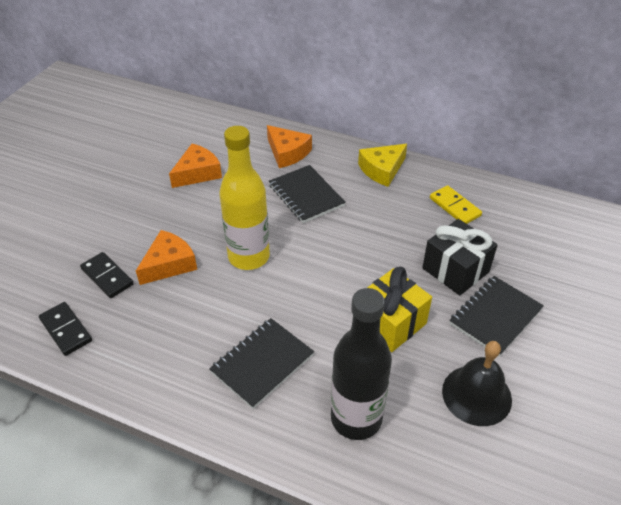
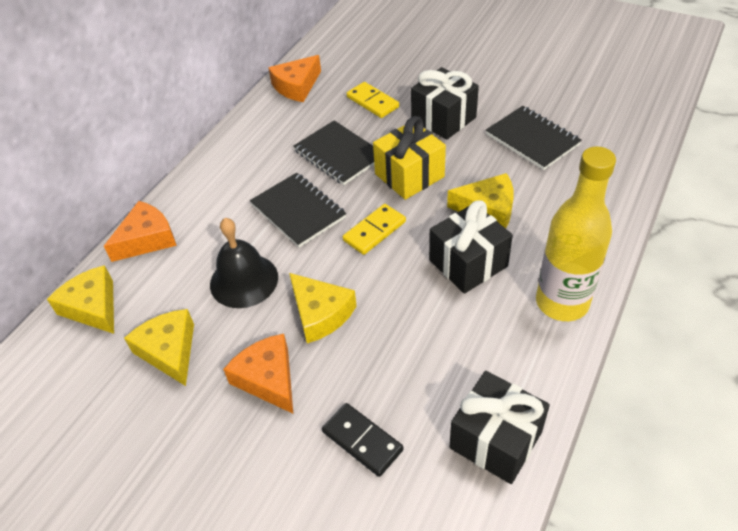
black bottle: [331,288,392,440] = 1 -> none = 0
black domino: [39,302,92,356] [80,252,134,298] = 2 -> [322,403,404,477] = 1
black gift: [422,219,498,295] = 1 -> [411,67,479,139] [429,200,513,294] [450,371,550,484] = 3
yellow cheese: [358,144,407,187] = 1 -> [47,265,114,334] [124,309,194,386] [289,273,357,343] [447,173,514,229] = 4
yellow domino: [430,185,482,224] = 1 -> [343,204,406,255] [346,82,399,118] = 2

